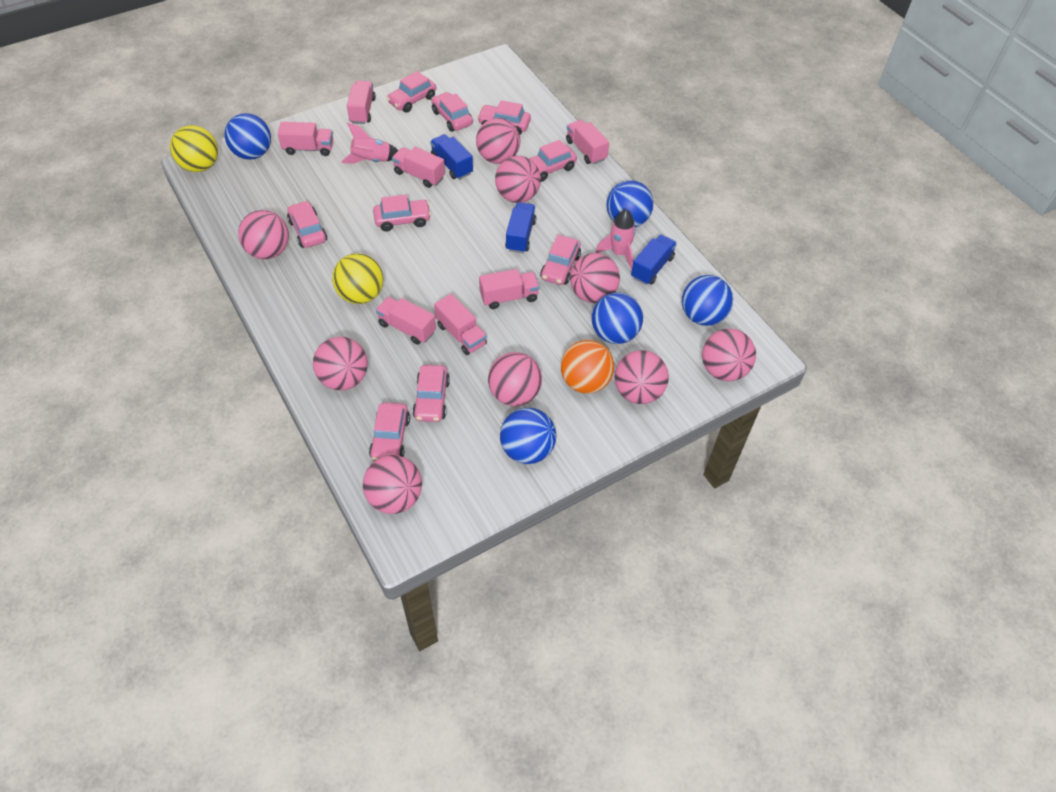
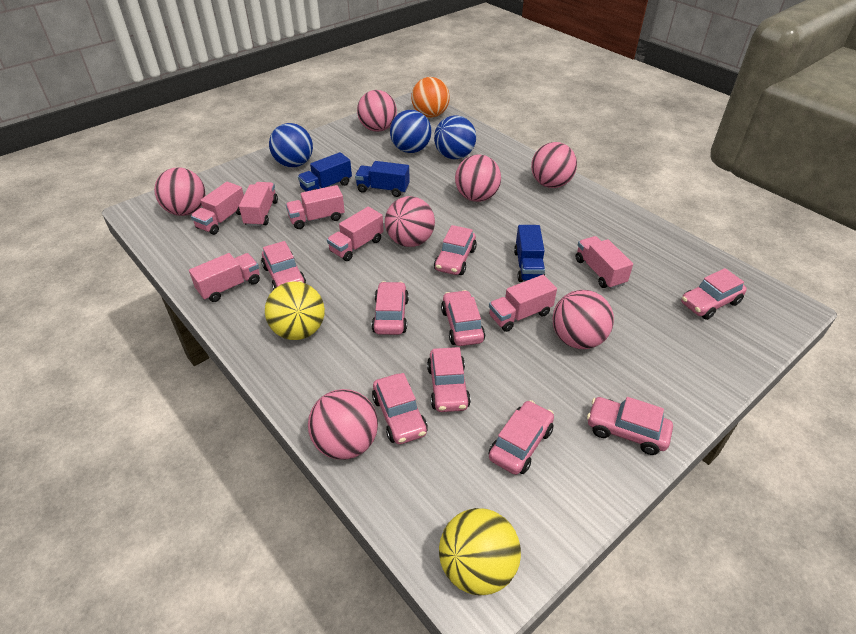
blue ball: [225,113,271,160] [500,408,556,464] [591,292,643,344] [606,180,653,227] [682,275,733,326] = 5 -> [269,123,313,168] [390,110,432,153] [434,115,476,159] = 3
pink ball: [238,210,289,259] [313,337,368,390] [363,455,422,514] [476,118,520,164] [488,352,542,406] [495,156,541,203] [570,253,620,303] [614,350,669,404] [702,328,756,381] = 9 -> [154,167,205,216] [308,389,378,460] [357,90,397,132] [385,196,435,247] [455,154,501,202] [531,142,577,188] [552,290,614,349] = 7
pink rocket: [341,123,399,164] [596,210,636,270] = 2 -> none = 0

